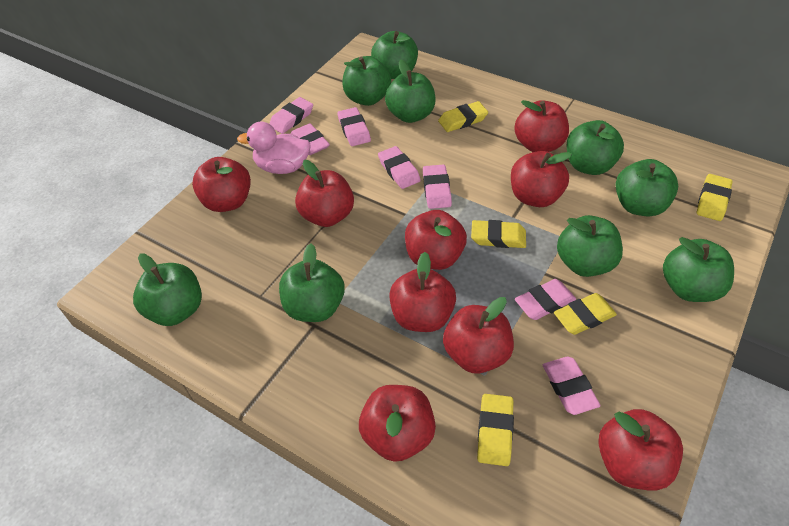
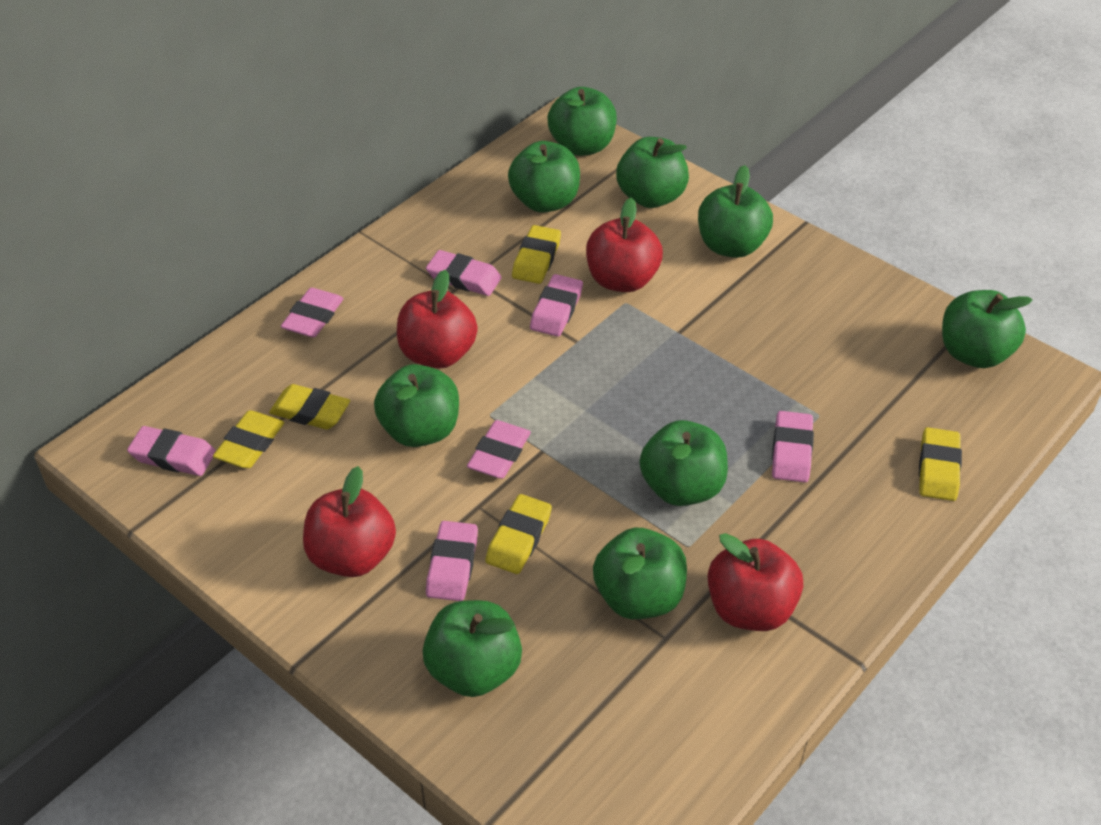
pink duck: [237,122,311,174] = 1 -> none = 0
red apple: [192,157,251,212] [295,160,354,227] [359,385,436,462] [389,252,456,332] [405,210,467,270] [443,297,514,374] [511,151,572,207] [514,100,569,152] [598,409,683,491] = 9 -> [303,466,396,577] [397,270,478,368] [586,198,663,292] [708,533,803,631] = 4

